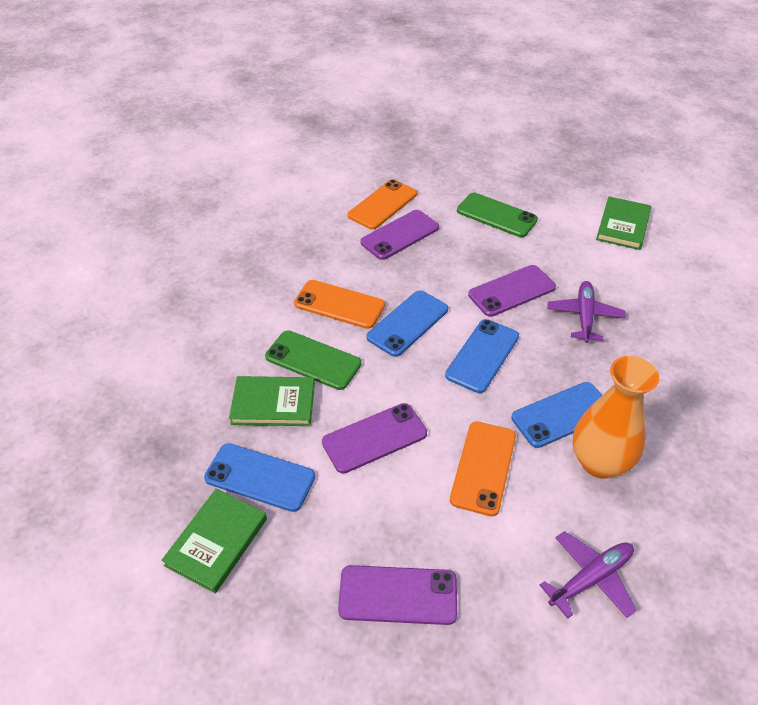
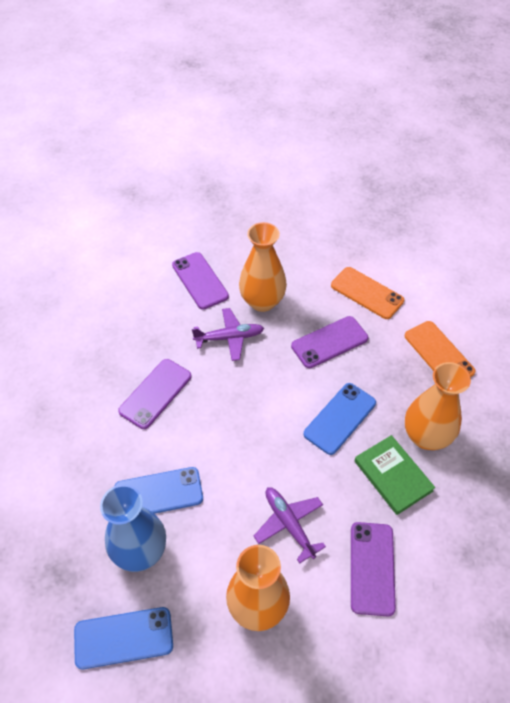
blue phone: [204,443,315,512] [367,290,448,357] [445,319,519,393] [512,382,602,448] = 4 -> [74,607,173,669] [115,467,203,514] [304,383,376,455] = 3
blue vase: none = 0 -> [100,485,166,572] = 1
green book: [161,489,267,593] [229,376,315,426] [596,196,651,250] = 3 -> [354,435,435,515] = 1
green phone: [265,330,361,390] [457,193,538,237] = 2 -> none = 0
orange phone: [294,280,385,329] [348,179,417,230] [450,421,516,516] = 3 -> [331,267,404,319] [405,321,476,377] = 2
orange vase: [573,356,659,479] = 1 -> [226,545,290,631] [239,222,287,312] [405,362,471,450] = 3

